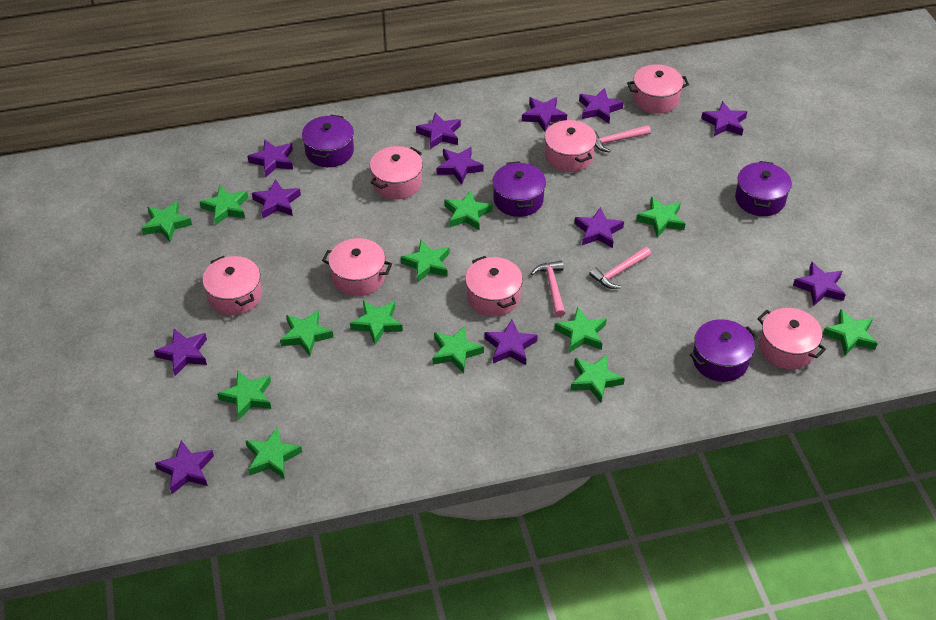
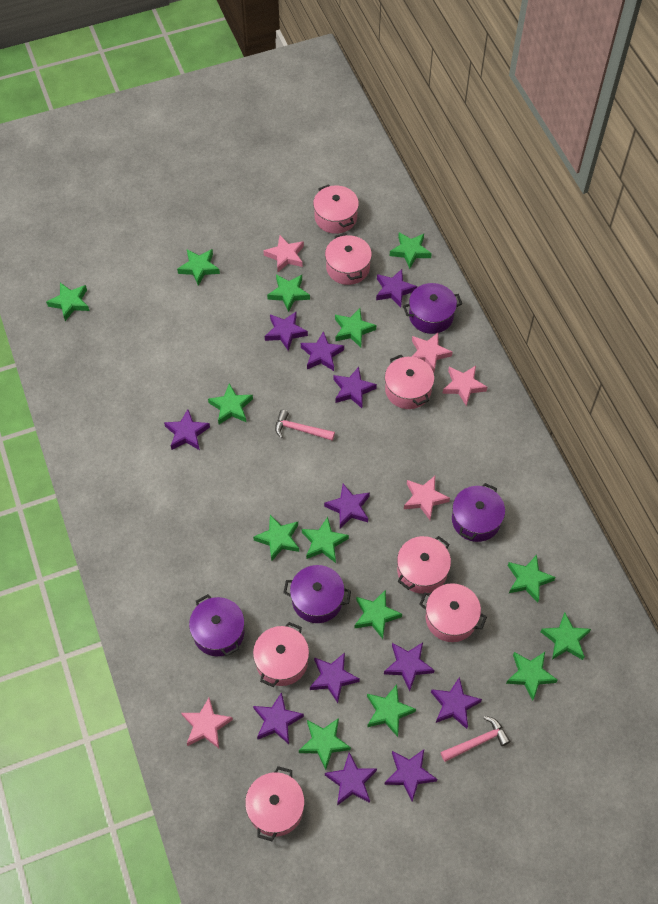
green star: [141,201,192,242] [200,185,248,225] [217,371,271,420] [245,427,302,479] [280,310,334,356] [350,300,403,345] [401,240,450,283] [432,325,484,373] [445,190,493,230] [554,307,607,353] [570,354,625,403] [636,197,685,238] [822,309,878,356] = 13 -> [46,283,90,321] [177,249,220,286] [208,383,253,425] [253,515,299,561] [267,275,310,312] [299,718,351,770] [302,517,349,563] [335,308,376,348] [354,590,402,639] [367,685,416,737] [390,232,432,269] [506,652,558,700] [508,555,556,603] [540,613,591,660] = 14
pink hammer: [531,260,565,317] [589,247,651,289] [594,125,651,152] = 3 -> [275,410,335,441] [440,716,510,762] = 2
pink star: none = 0 -> [181,698,233,748] [263,235,304,272] [404,476,450,520] [412,332,453,372] [442,366,488,406] = 5

